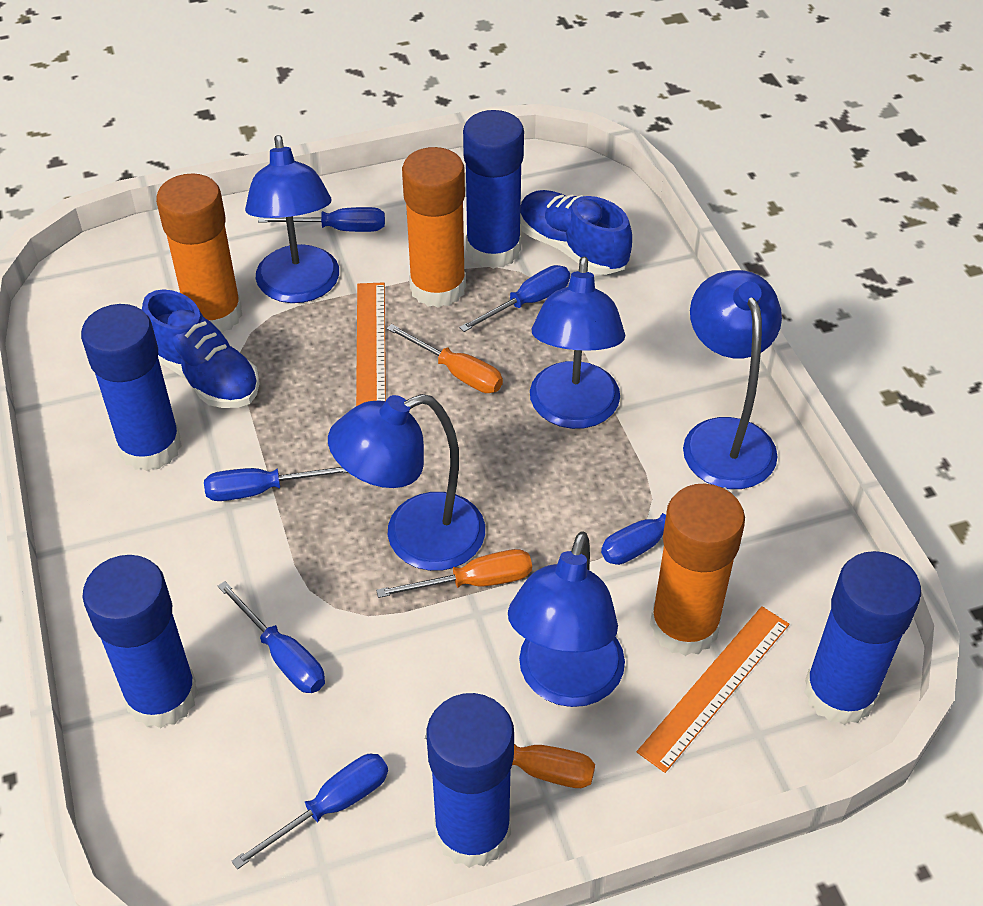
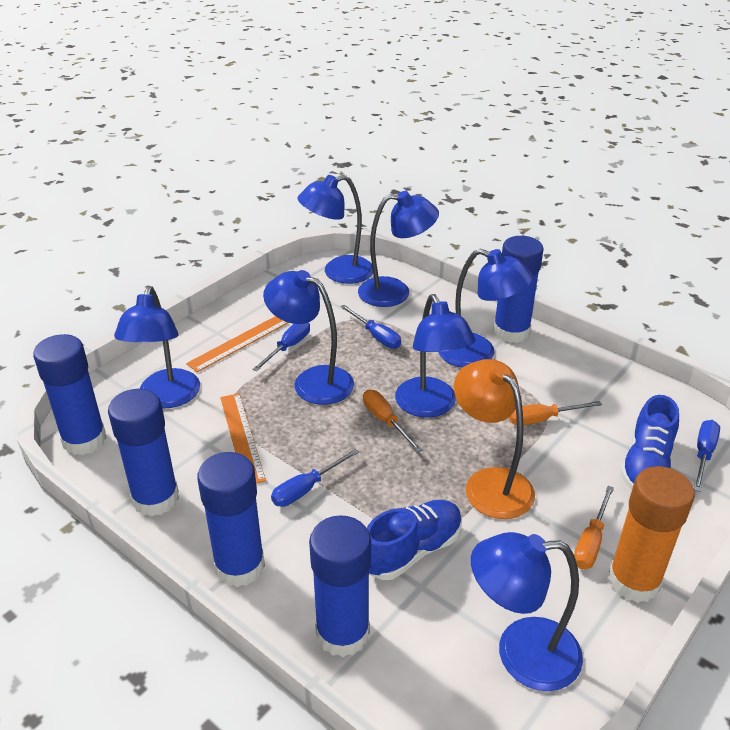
blue lamp: [245,135,339,303] [328,394,485,571] [508,531,625,707] [530,256,625,429] [683,270,782,489] = 5 -> [114,286,200,408] [263,270,354,405] [298,175,373,284] [358,191,439,307] [395,294,476,418] [439,249,533,368] [471,532,583,691] = 7
blue screwdriver: [204,467,348,501] [218,581,325,693] [232,754,388,869] [258,207,385,232] [459,265,570,332] [601,487,730,565] = 6 -> [252,322,310,371] [271,449,359,507] [340,305,401,349] [694,420,720,492] = 4
orange glue stick: [156,173,242,333] [402,147,466,308] [650,484,745,656] = 3 -> [608,466,695,603] = 1
orange lamp: none = 0 -> [454,359,535,519] = 1

